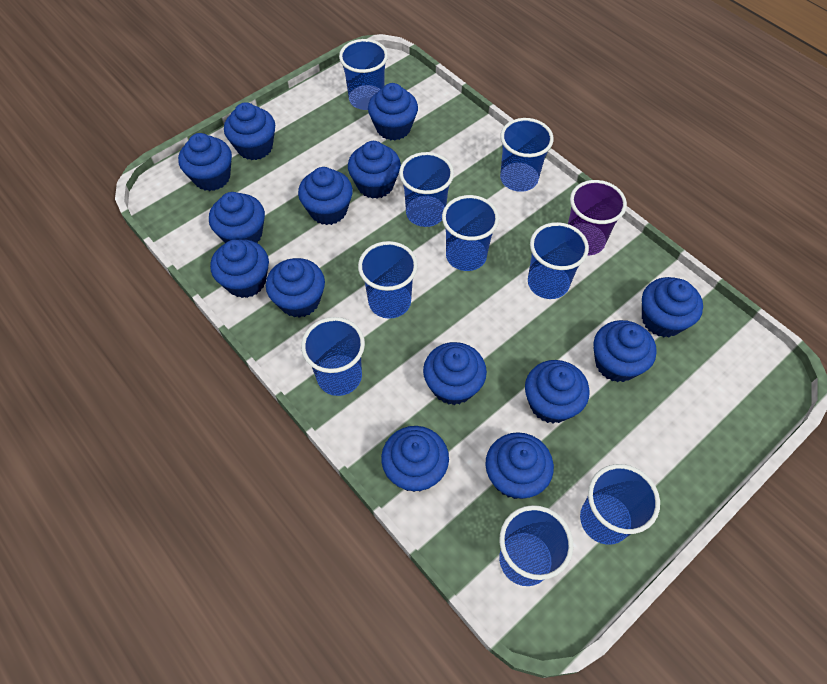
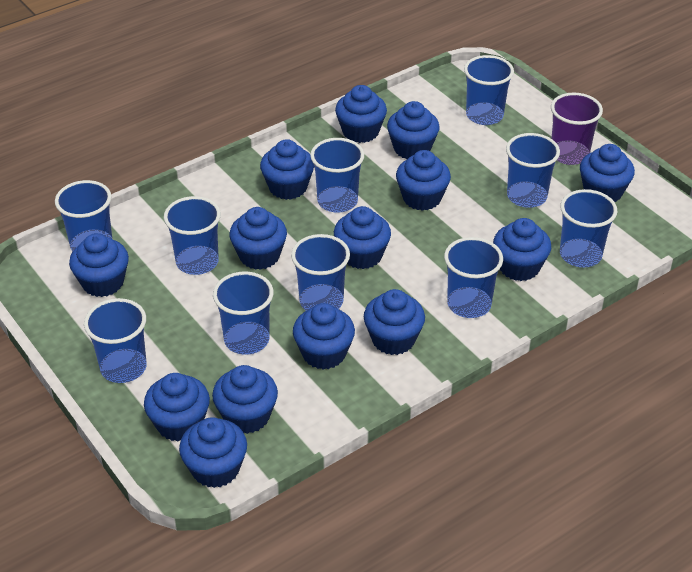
blue cup: [301,317,365,396] [339,39,388,110] [358,241,418,319] [399,152,454,227] [442,195,499,271] [499,505,573,586] [500,118,554,192] [528,222,589,299] [580,464,660,545] = 9 -> [55,180,112,252] [84,298,147,383] [164,196,221,275] [213,272,274,355] [291,234,350,311] [310,138,364,213] [444,237,503,318] [464,55,514,125] [506,133,560,208] [560,189,618,267] = 10

